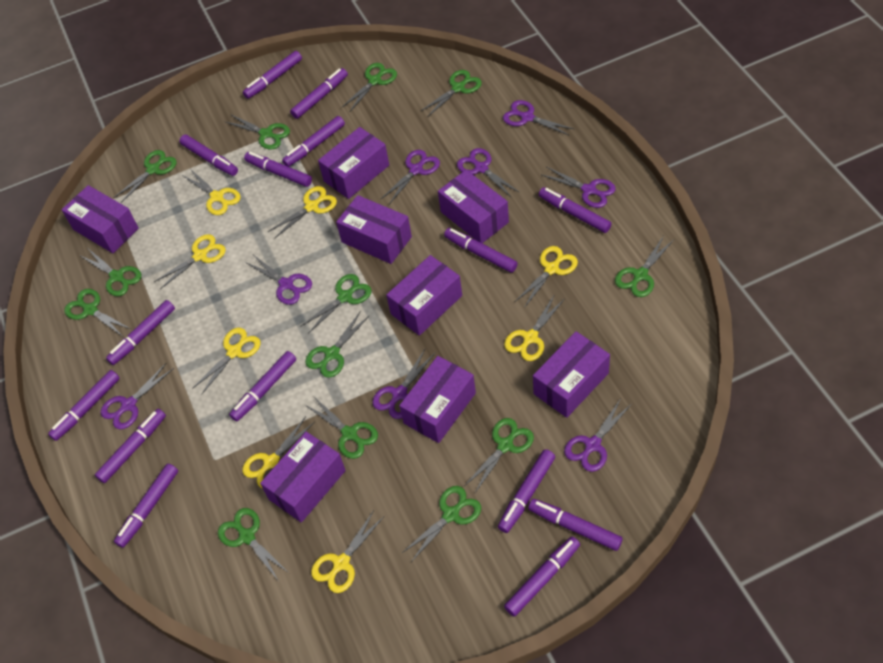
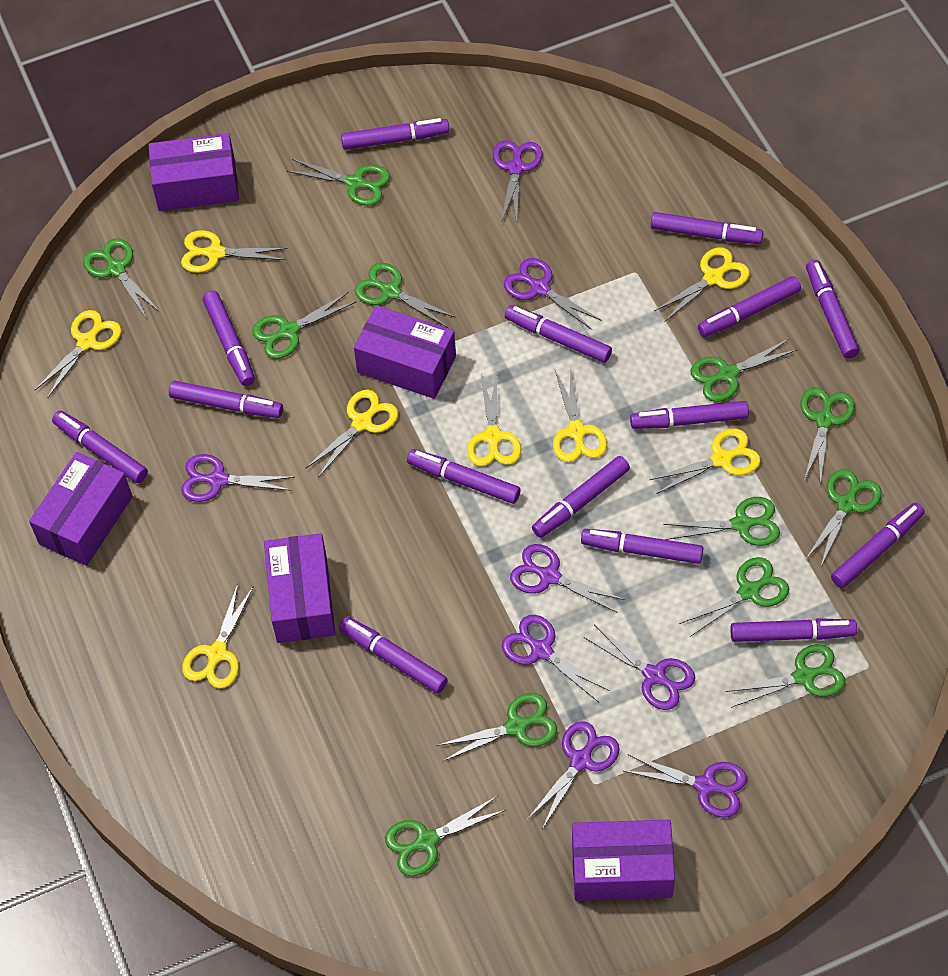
green scissors: [64,289,131,336] [79,249,141,296] [113,150,177,203] [218,508,289,580] [226,114,290,149] [300,274,372,334] [305,311,370,378] [305,396,378,459] [342,63,397,111] [402,486,481,562] [421,70,482,116] [464,418,534,493] [615,236,674,297] = 13 -> [83,238,160,319] [252,292,356,359] [287,159,390,206] [354,263,456,328] [385,796,506,876] [436,693,557,761] [663,497,780,546] [679,557,789,637] [690,339,798,402] [725,644,845,708] [801,387,855,484] [805,469,882,566] = 12
purple box: [62,185,139,253] [260,432,346,523] [318,127,389,199] [336,195,412,264] [386,255,462,336] [399,356,476,443] [438,170,509,243] [533,331,610,418] = 8 -> [29,452,133,566] [149,133,239,211] [264,533,335,643] [354,305,456,399] [572,820,675,901] = 5

